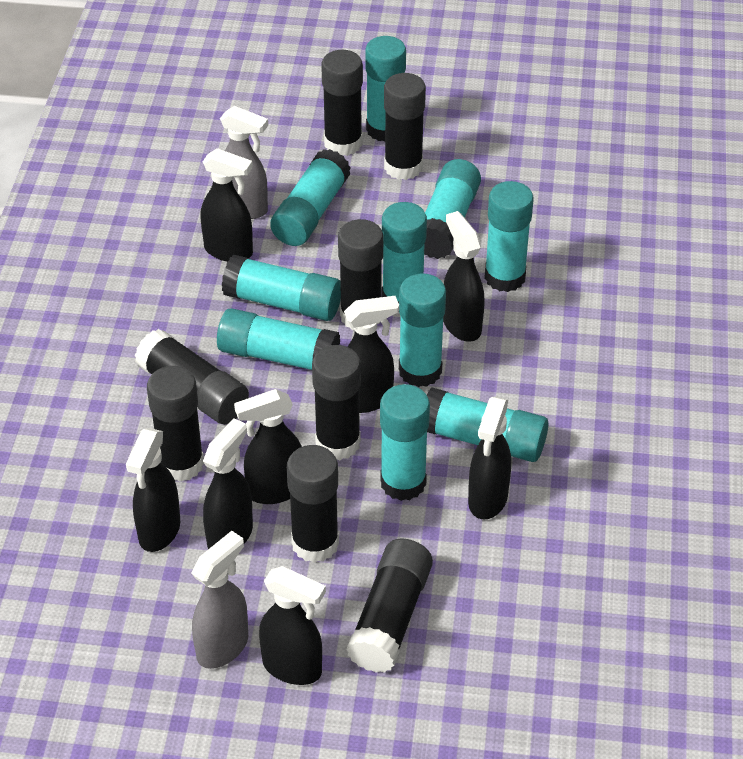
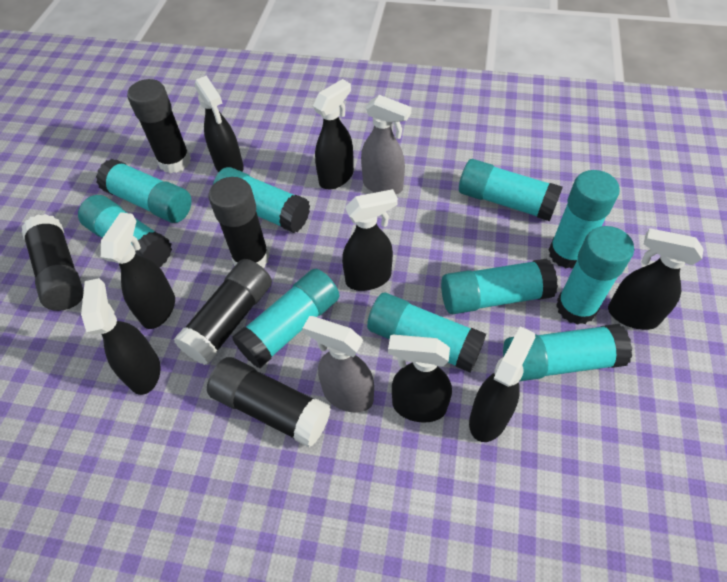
black glue stick: [135,329,249,424] [147,366,204,482] [287,445,339,563] [312,345,361,460] [321,50,363,156] [338,219,383,330] [347,538,433,673] [384,73,426,180] = 8 -> [22,214,84,311] [127,79,191,173] [174,259,272,365] [207,357,331,447] [209,177,270,268] = 5

